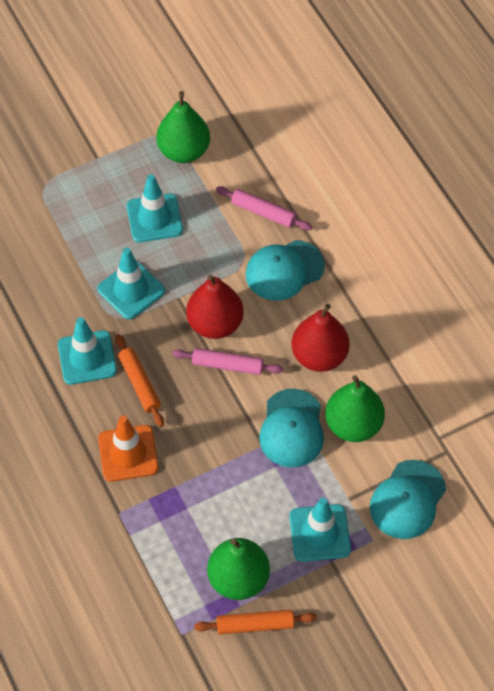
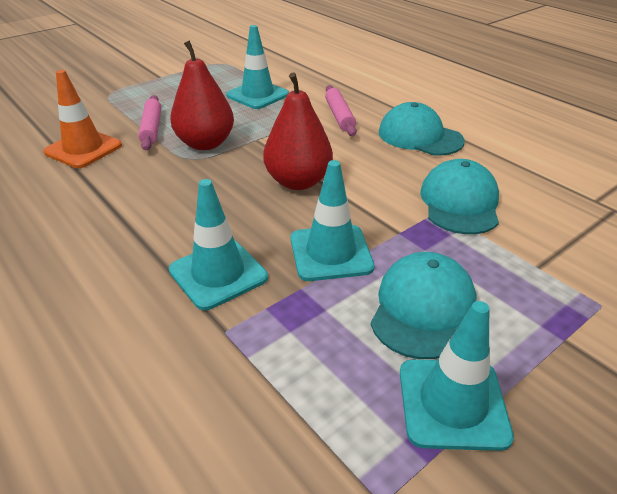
green pear: [156,91,210,163] [207,538,270,600] [325,375,385,442] = 3 -> none = 0
orange rolling pin: [115,334,164,427] [194,610,317,634] = 2 -> none = 0

